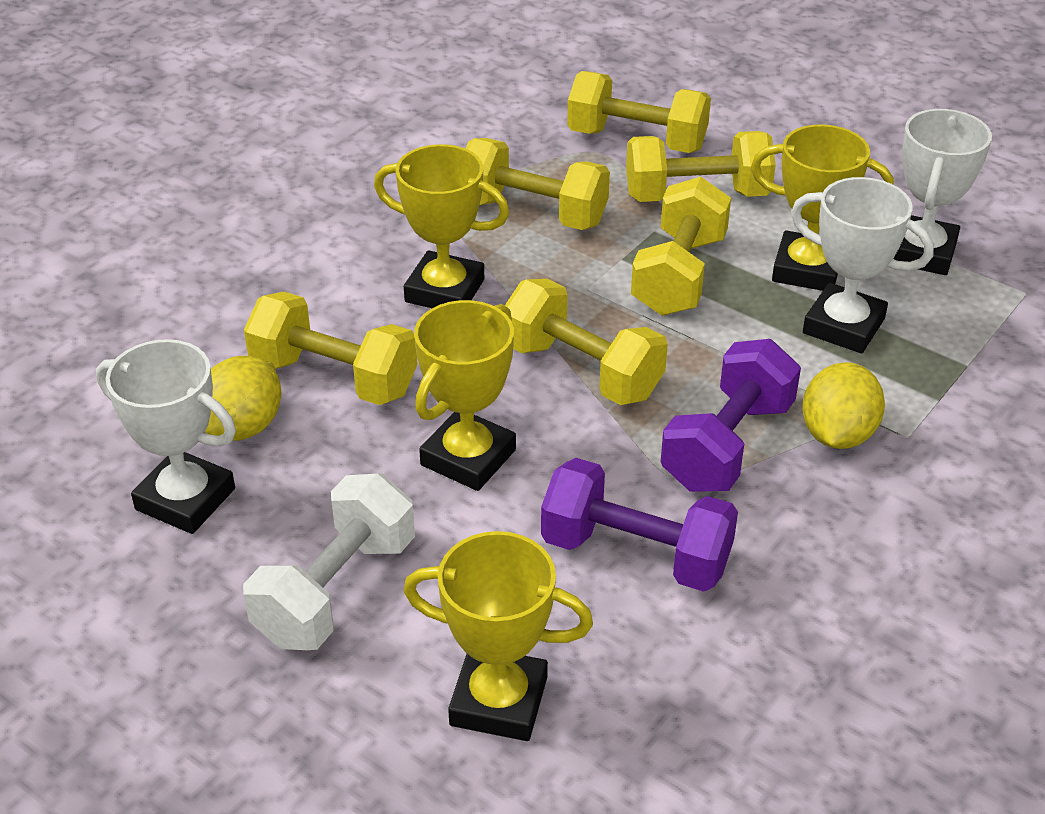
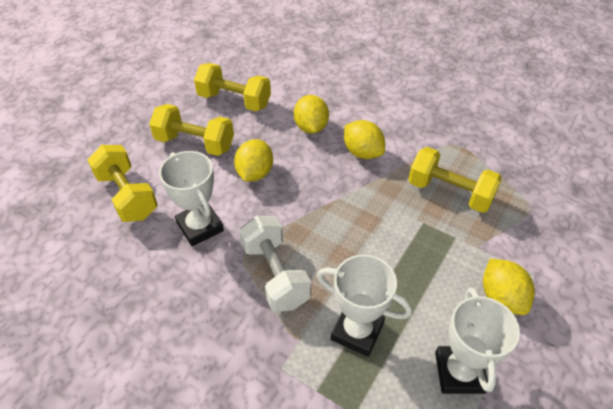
purple dumbbell: [541,458,738,592] [661,339,801,492] = 2 -> none = 0
yellow dumbbell: [244,292,418,405] [466,138,610,230] [505,279,668,405] [567,71,711,153] [626,131,776,202] [631,177,731,316] = 6 -> [87,145,158,222] [149,104,234,156] [194,63,271,111] [408,147,502,213] = 4
yellow lemon: [205,356,282,441] [802,362,885,449] = 2 -> [234,139,273,182] [294,95,329,134] [344,120,385,159] [483,259,535,315] = 4
yellow trophy: [374,144,509,308] [403,531,593,741] [414,300,516,491] [751,124,894,291] = 4 -> none = 0

